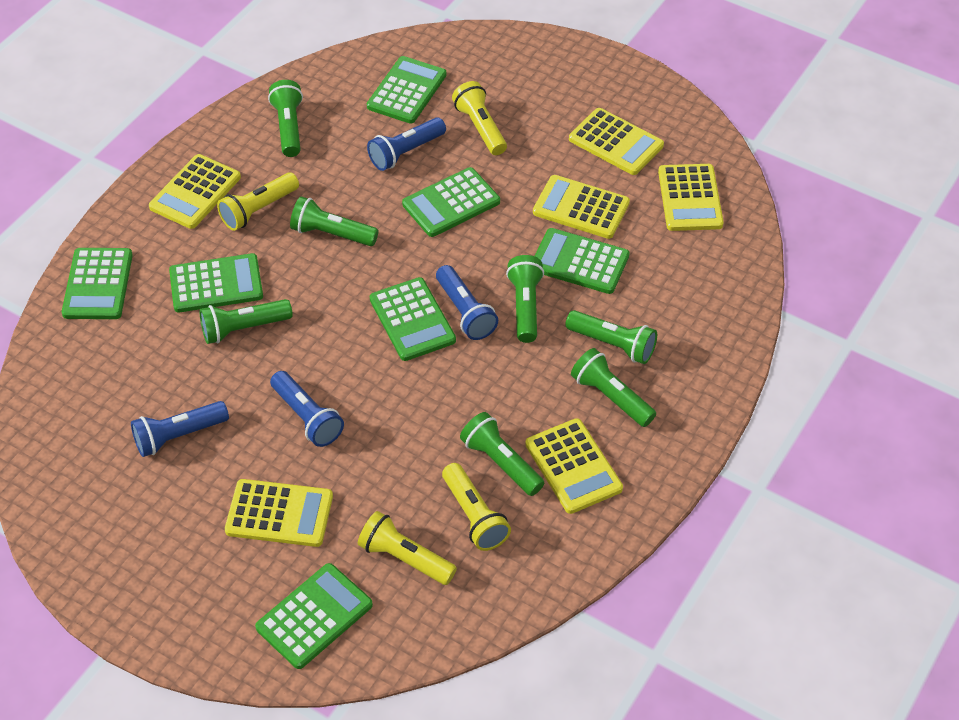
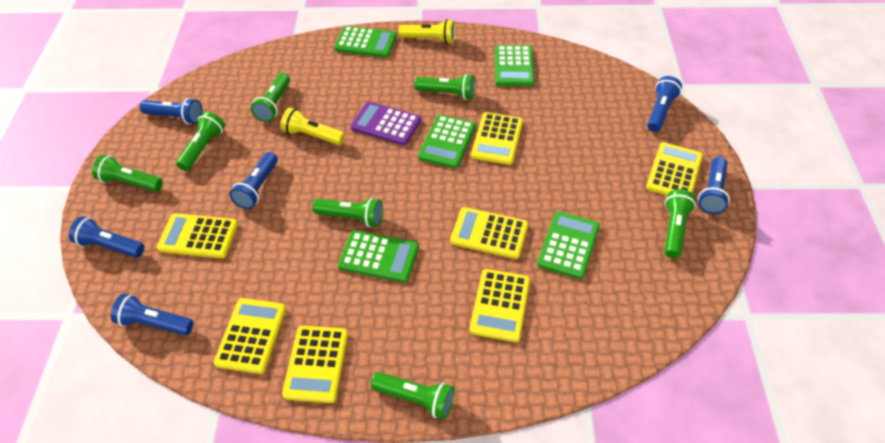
blue flashlight: [131,401,229,457] [270,371,344,447] [367,117,446,171] [436,265,498,340] = 4 -> [69,216,144,258] [111,293,193,335] [140,98,203,124] [229,152,278,209] [647,76,682,132] [698,157,730,214] = 6
green calculator: [62,248,133,319] [169,253,263,313] [255,563,373,669] [367,56,446,124] [370,277,456,361] [402,167,500,237] [535,228,630,294] = 7 -> [334,26,397,58] [338,230,419,283] [418,114,476,168] [495,45,535,86] [537,211,600,279] = 5
purple calculator: none = 0 -> [350,101,422,145] = 1
yellow calculator: [149,154,241,229] [225,479,333,547] [525,418,623,514] [533,175,630,239] [569,108,664,175] [658,164,724,231] = 6 -> [157,213,238,258] [214,298,286,374] [282,326,348,403] [450,207,528,259] [470,269,530,342] [471,112,523,165] [646,142,703,195] = 7
yellow flashlight: [217,172,299,231] [358,511,457,585] [442,463,511,551] [452,81,507,155] = 4 -> [281,108,345,145] [399,19,455,44] = 2

